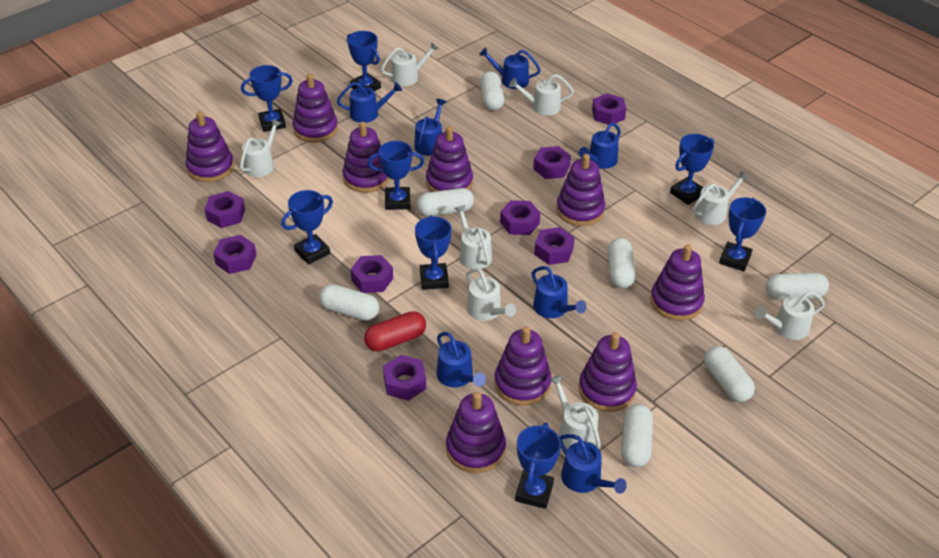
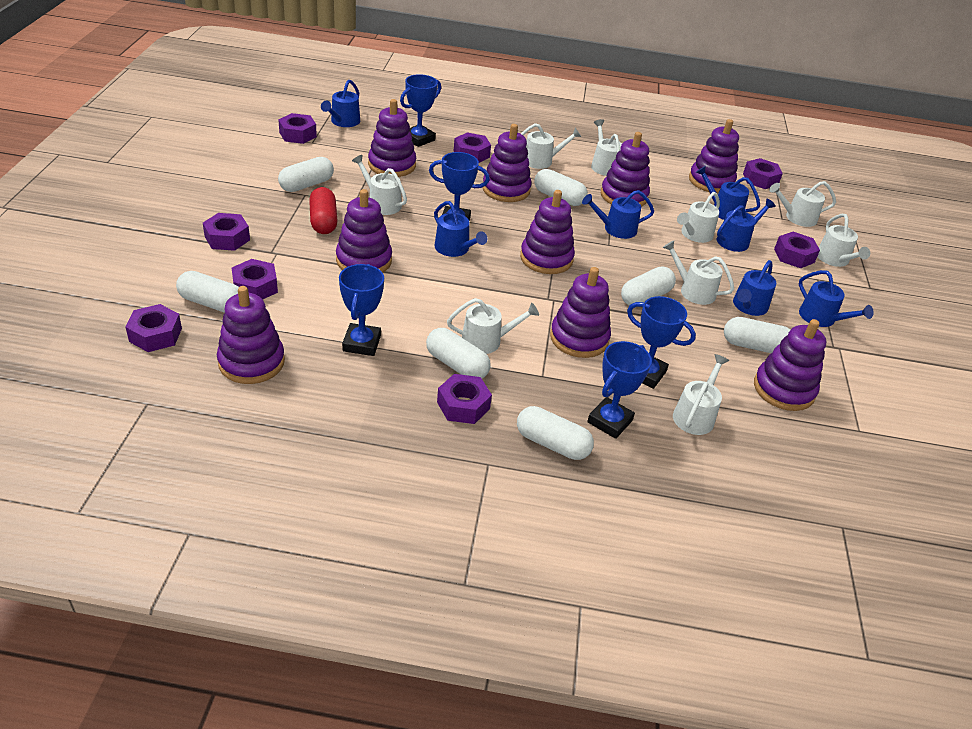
blue trophy: [241,65,293,132] [281,190,333,265] [347,31,381,91] [367,141,424,210] [415,215,452,290] [515,423,561,509] [670,134,714,205] [719,197,766,271] = 8 -> [339,264,384,356] [400,74,441,147] [429,152,490,221] [587,341,652,439] [627,296,696,389] = 5
white watering can: [240,119,281,177] [381,42,439,86] [454,205,492,269] [466,268,516,321] [509,74,574,115] [549,375,601,449] [692,171,749,225] [755,291,825,340] = 8 -> [352,155,407,215] [447,298,539,354] [521,123,581,169] [591,119,622,176] [663,241,734,305] [673,354,729,435] [677,192,720,243] [769,181,836,227] [817,214,870,267] = 9

